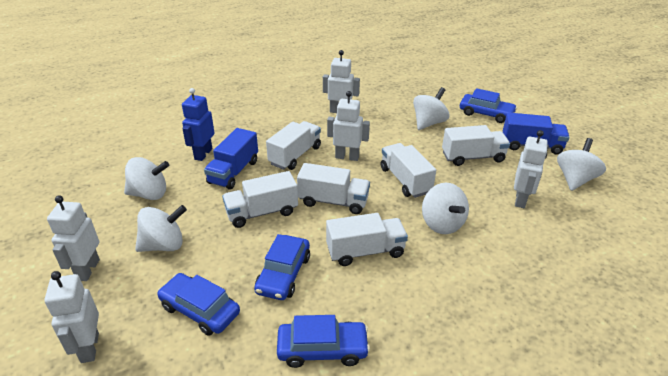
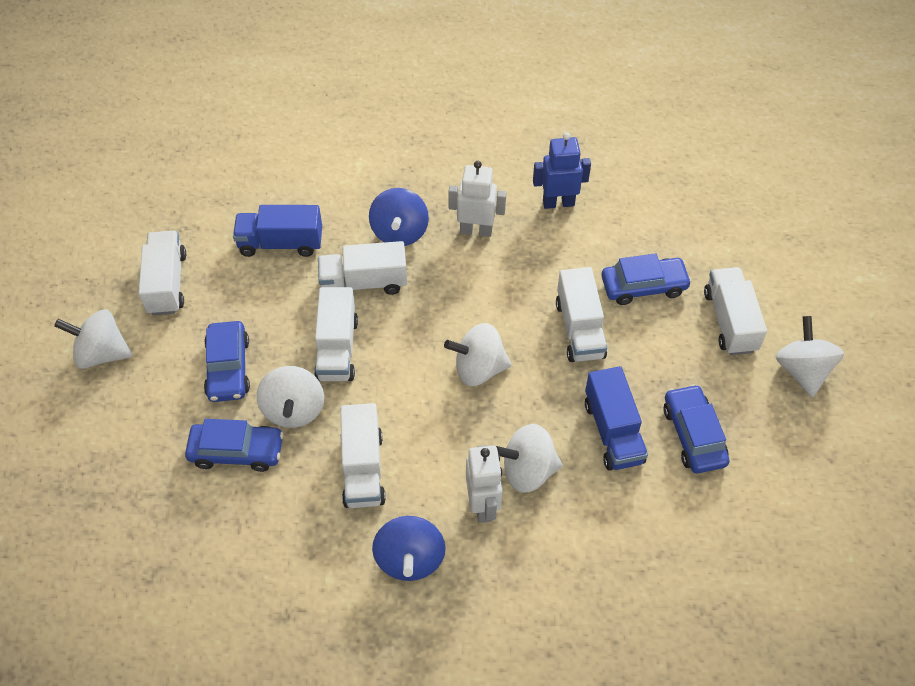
blue spinning top: none = 0 -> [369,188,429,246] [372,516,446,581] = 2
white robot: [44,271,99,363] [47,195,100,281] [323,50,360,113] [327,91,370,161] [514,130,548,208] = 5 -> [448,161,506,237] [466,445,502,523] = 2

